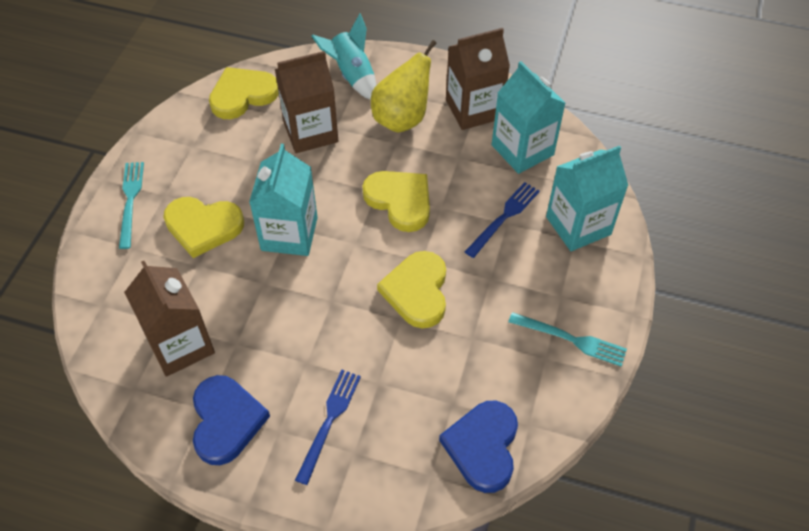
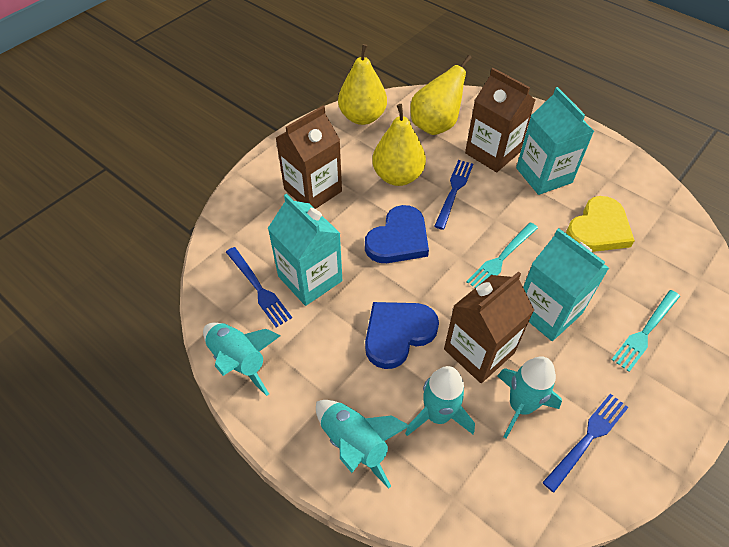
blue fork: [295,370,361,485] [465,182,540,258] = 2 -> [226,247,292,327] [434,160,473,230] [542,394,629,492] = 3
turquoise rocket: [312,13,376,100] = 1 -> [203,322,281,396] [316,400,410,488] [405,366,475,436] [498,356,562,439] = 4
yellow heart: [163,197,244,258] [209,67,279,119] [362,171,430,232] [377,251,446,328] = 4 -> [566,196,635,252] = 1
yellow pear: [371,40,437,133] = 1 -> [338,44,387,125] [372,104,426,186] [410,55,472,135] = 3

